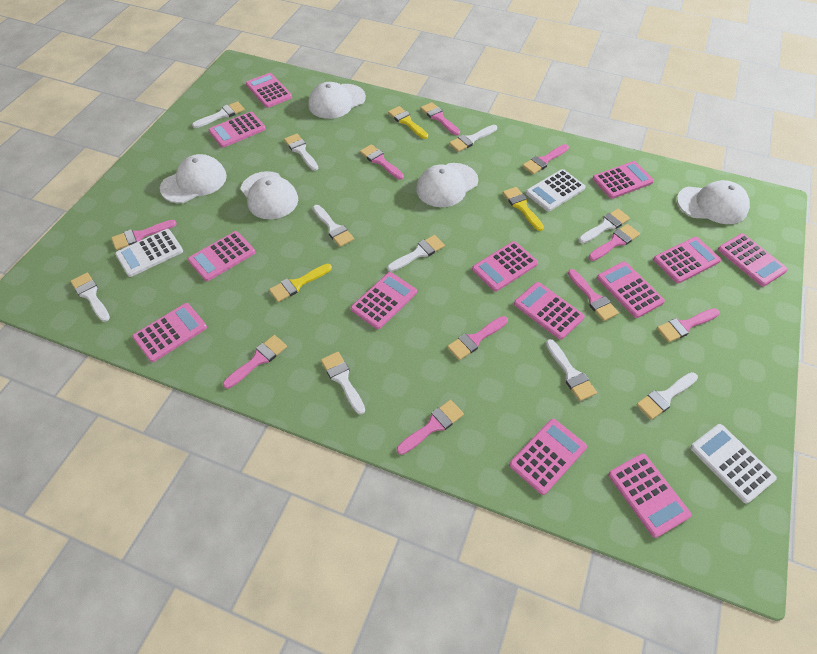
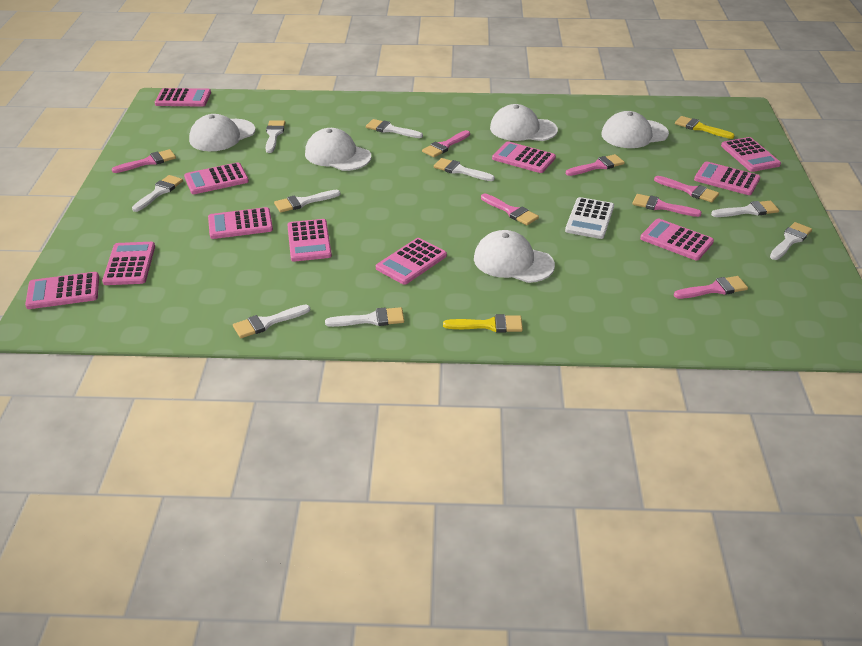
pink brush: [111,220,177,250] [223,335,287,389] [360,144,404,180] [397,400,464,455] [421,102,460,135] [447,316,508,360] [522,144,569,174] [568,269,619,321] [589,224,640,261] [657,308,720,342] = 10 -> [112,149,176,173] [422,130,470,157] [481,194,539,225] [566,154,625,176] [632,194,702,217] [654,176,719,203] [674,276,748,299] = 7
pink calculator: [132,303,207,362] [188,231,255,281] [209,112,266,148] [246,73,292,108] [351,272,417,329] [472,241,538,292] [509,419,587,495] [514,282,585,340] [592,161,654,199] [597,262,665,318] [608,454,691,538] [653,237,721,283] [718,233,788,286] = 13 -> [25,272,99,309] [102,242,155,285] [155,88,211,107] [184,162,249,194] [208,207,273,239] [287,219,332,262] [376,238,447,285] [492,141,556,173] [640,219,714,260] [694,161,760,195] [721,137,781,172] = 11
white brush: [70,273,110,322] [192,101,245,128] [284,134,318,171] [313,205,354,247] [321,352,365,414] [387,235,445,272] [449,125,497,152] [546,339,597,401] [578,209,630,244] [636,372,698,420] = 10 -> [132,175,183,212] [233,305,310,338] [266,121,285,153] [274,190,340,213] [325,307,404,327] [366,119,423,138] [434,158,495,181] [711,201,779,217] [770,222,812,260] = 9
white calculator: [115,229,183,277] [526,169,586,212] [690,424,777,503] = 3 -> [565,197,614,239] = 1
yellow brush: [269,264,332,302] [388,106,428,139] [503,187,544,231] = 3 -> [443,314,523,333] [675,116,735,139] = 2

